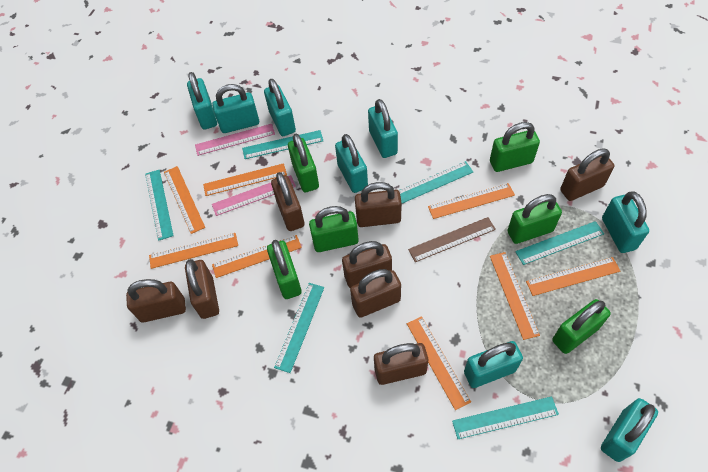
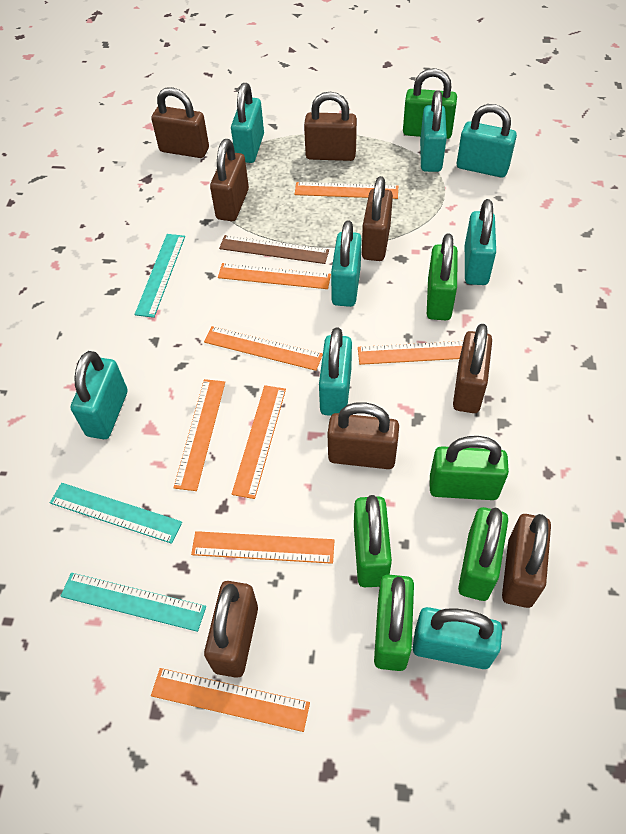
pink ruler: [195,124,275,156] [212,175,296,216] = 2 -> none = 0
turquoise ruler: [145,170,174,241] [242,130,323,159] [274,283,324,373] [399,161,473,203] [452,396,559,439] [515,221,604,265] = 6 -> [50,483,182,544] [60,573,206,632] [135,234,185,318] = 3

